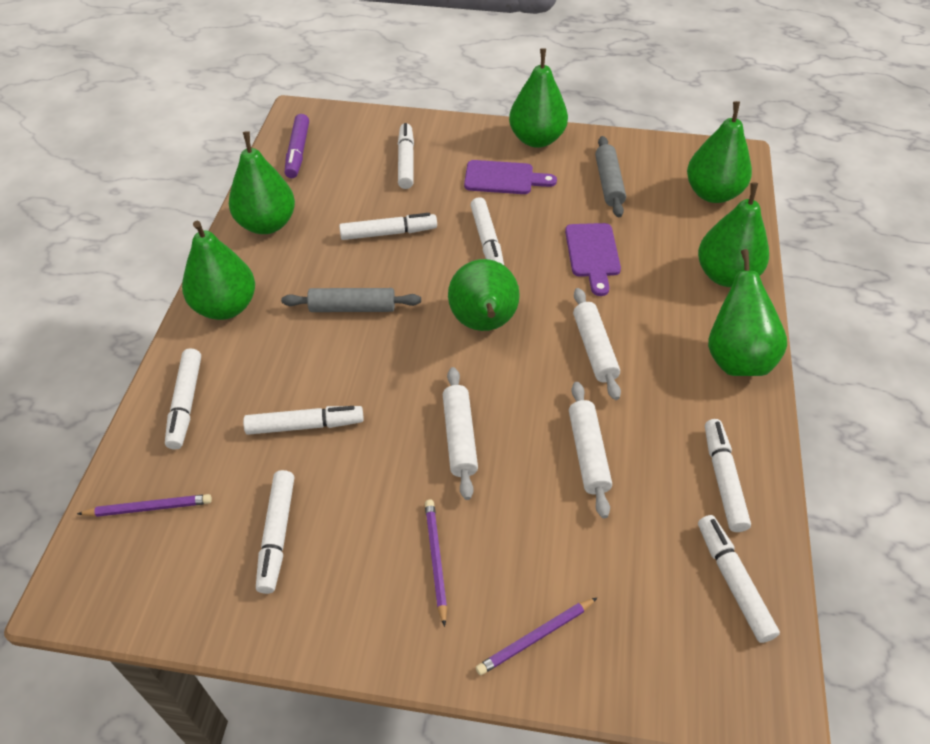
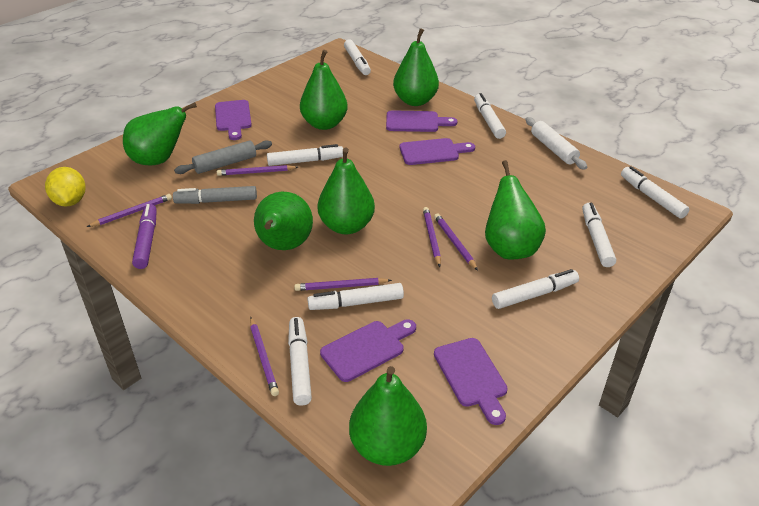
grey marker: none = 0 -> [173,186,257,204] = 1
grey rolling pin: [281,288,421,312] [595,136,626,217] = 2 -> [174,140,272,174] = 1
purple cutting board: [464,160,557,194] [565,223,621,296] = 2 -> [215,100,252,140] [320,319,416,382] [386,110,458,132] [400,138,475,165] [434,338,508,425] = 5
purple pencil: [77,494,212,517] [425,500,447,627] [476,598,597,675] = 3 -> [87,194,172,227] [217,165,298,176] [250,317,279,396] [294,278,392,291] [423,207,441,267] [434,213,478,271] = 6
white rolling pin: [443,367,478,500] [569,382,612,518] [573,288,621,400] = 3 -> [525,117,587,170] = 1
yellow lemon: none = 0 -> [45,167,86,207] = 1

